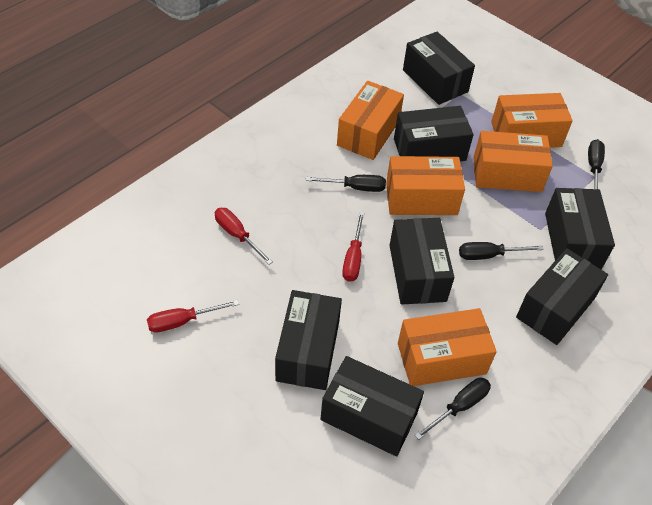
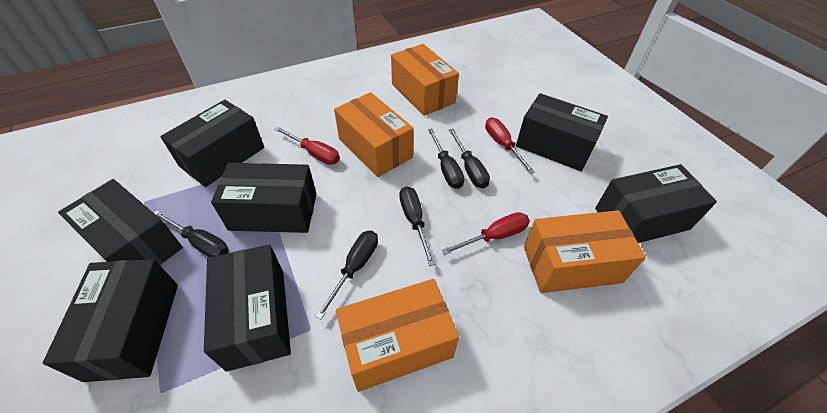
black screwdriver: [305,175,386,192] [414,378,491,440] [459,242,544,260] [588,139,605,189] = 4 -> [154,211,229,257] [315,231,378,319] [399,186,435,266] [428,129,464,189] [449,129,490,189] = 5
orange box: [337,81,404,160] [386,156,465,215] [398,308,497,386] [473,131,553,192] [491,93,573,148] = 5 -> [334,92,414,177] [336,279,459,392] [391,44,459,116] [524,210,646,293] = 4

